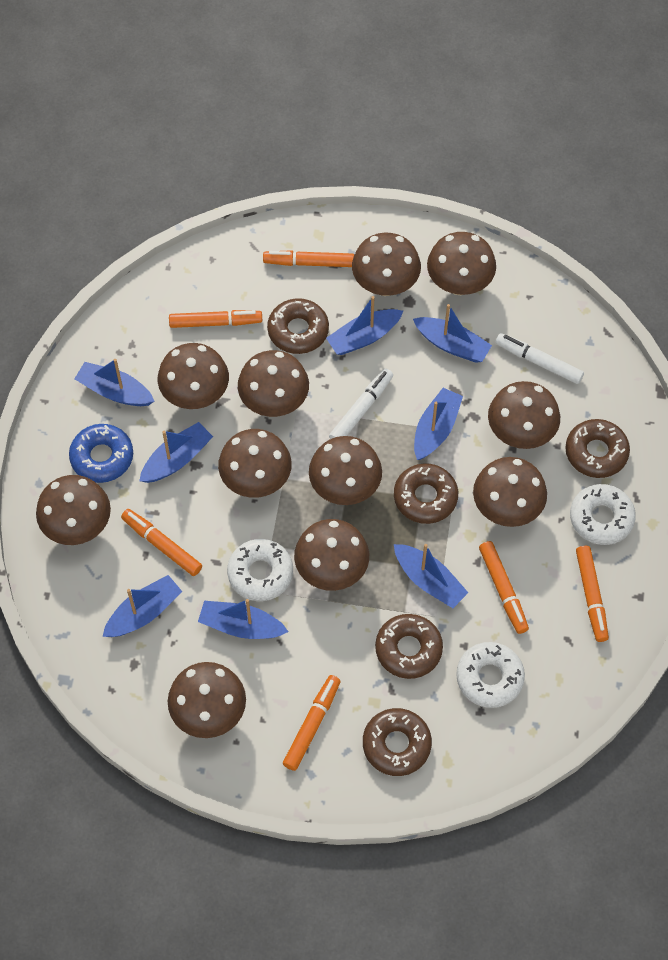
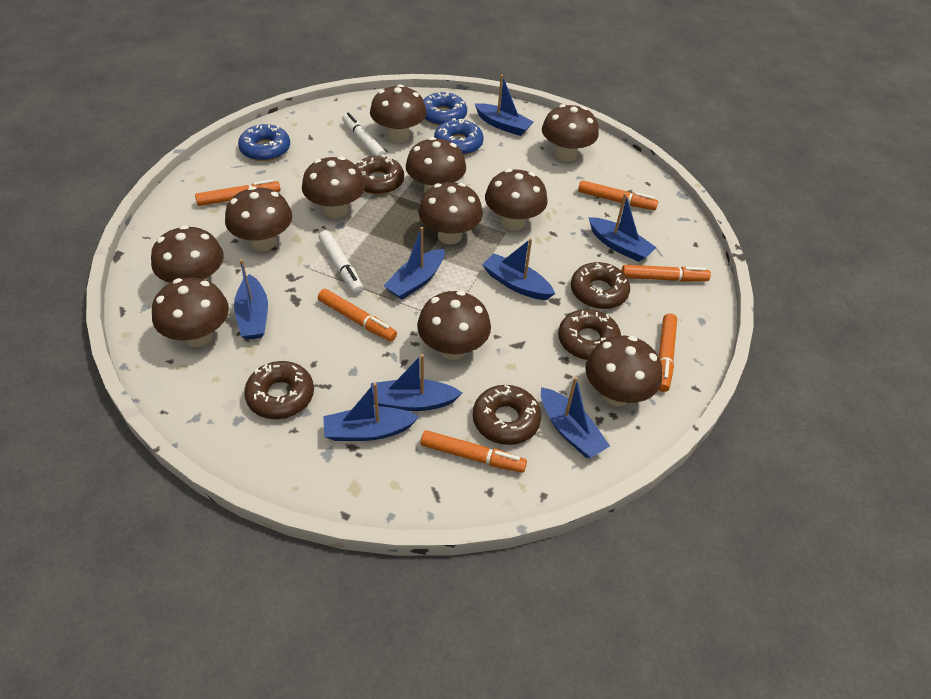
blue donut: [69,424,133,483] = 1 -> [238,124,290,161] [423,91,467,126] [434,118,484,155] = 3
white donut: [227,539,293,601] [456,642,525,708] [570,484,636,545] = 3 -> none = 0

